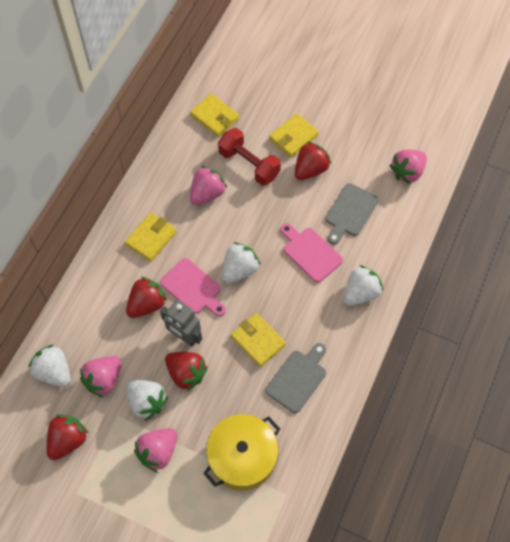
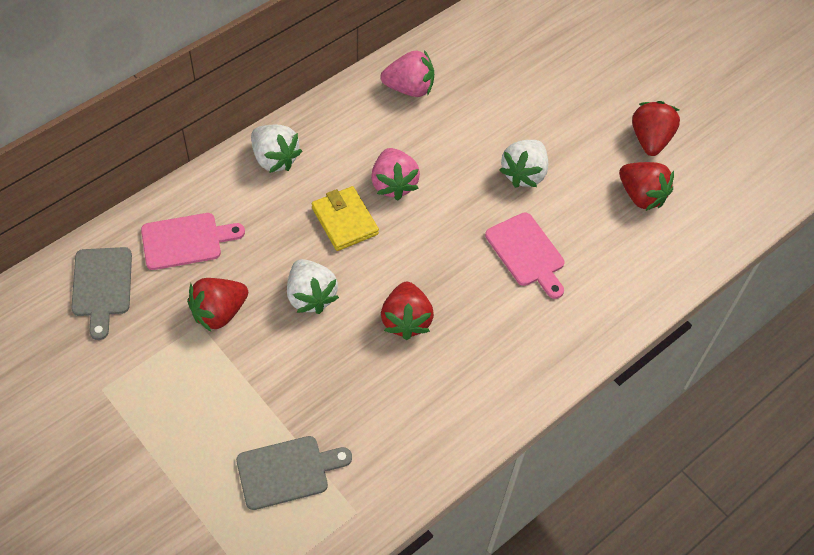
grey robot: [160,300,202,347] = 1 -> none = 0
pink strawberry: [80,356,122,398] [134,428,177,472] [190,166,227,205] [389,150,427,184] = 4 -> [371,148,420,200] [381,50,434,97] = 2
red dumbbell: [218,128,281,186] = 1 -> none = 0
white strawberry: [28,345,71,387] [125,380,168,421] [222,242,261,284] [343,265,383,306] = 4 -> [251,125,302,173] [287,259,339,314] [499,140,548,188] = 3
yellow pot: [203,414,280,491] = 1 -> none = 0
yellow wallet: [125,213,177,262] [190,94,239,137] [231,313,286,367] [269,114,319,158] = 4 -> [311,186,379,251] = 1

